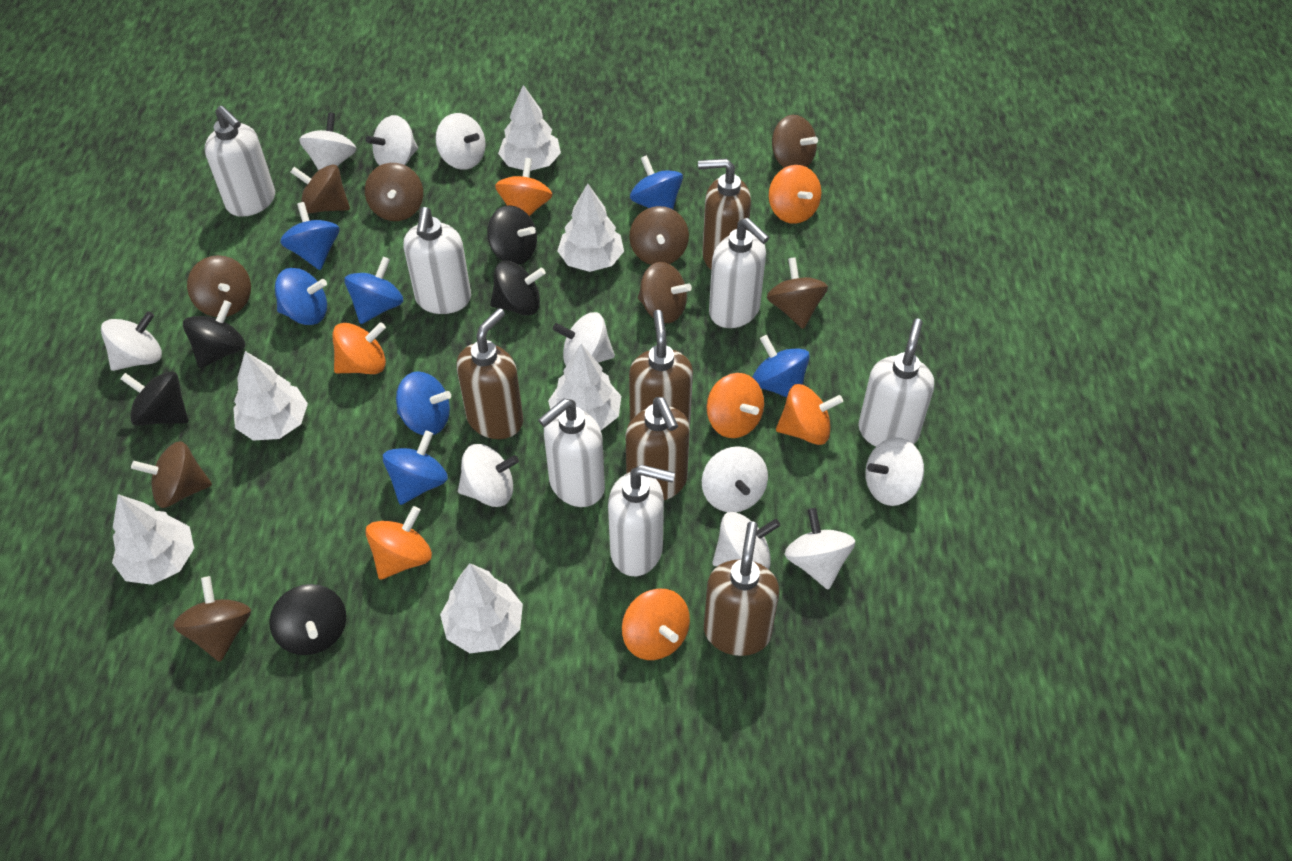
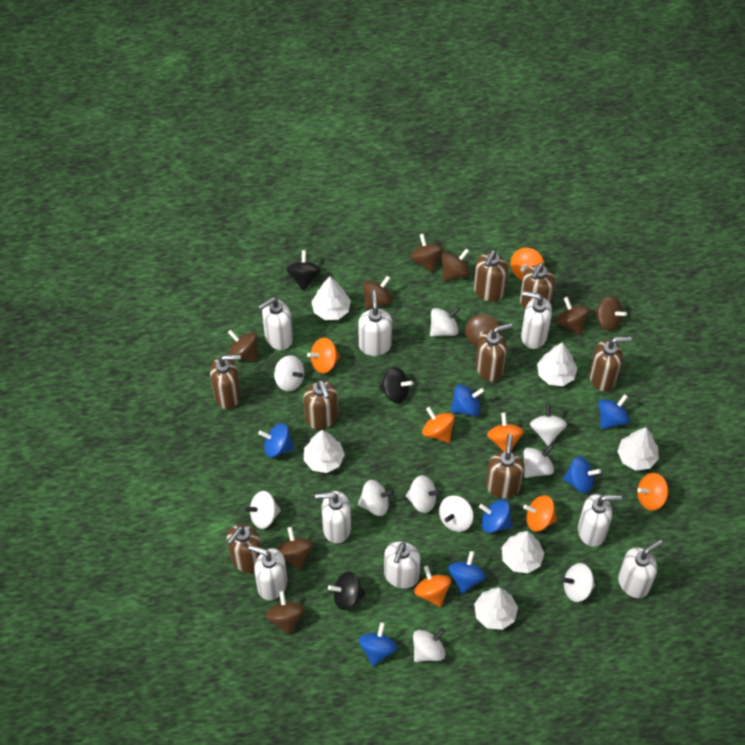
black spinning top: [120,371,188,426] [183,300,245,368] [269,584,346,655] [487,205,537,265] [490,261,545,316] = 5 -> [286,250,321,291] [328,571,365,610] [379,367,413,403] = 3
brown soap dispenser: [456,308,523,439] [626,397,690,500] [629,310,693,426] [698,159,751,269] [704,522,779,656] = 5 -> [210,355,241,409] [227,524,262,573] [303,380,338,429] [474,250,508,302] [476,323,513,382] [486,434,524,498] [519,263,555,309] [590,337,632,392] = 8
white soap dispenser: [205,106,275,217] [403,207,471,314] [538,399,605,507] [608,465,675,576] [709,218,769,328] [858,319,934,446] = 6 -> [248,545,287,600] [258,297,293,350] [315,491,351,543] [358,290,392,356] [384,541,420,589] [521,291,552,349] [578,494,622,547] [618,540,663,598] = 8

